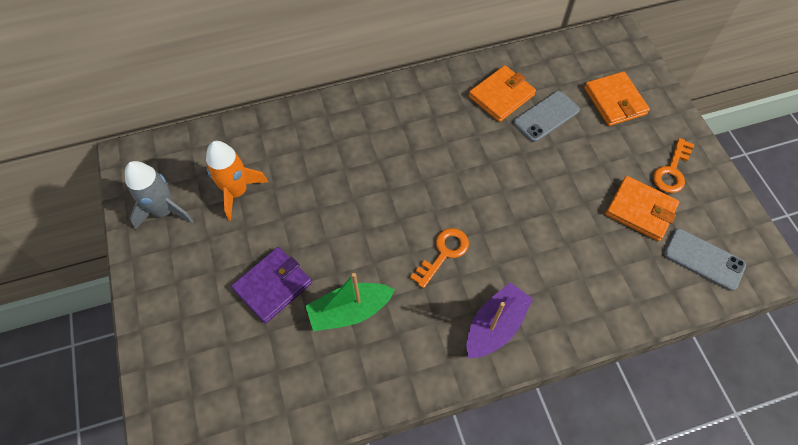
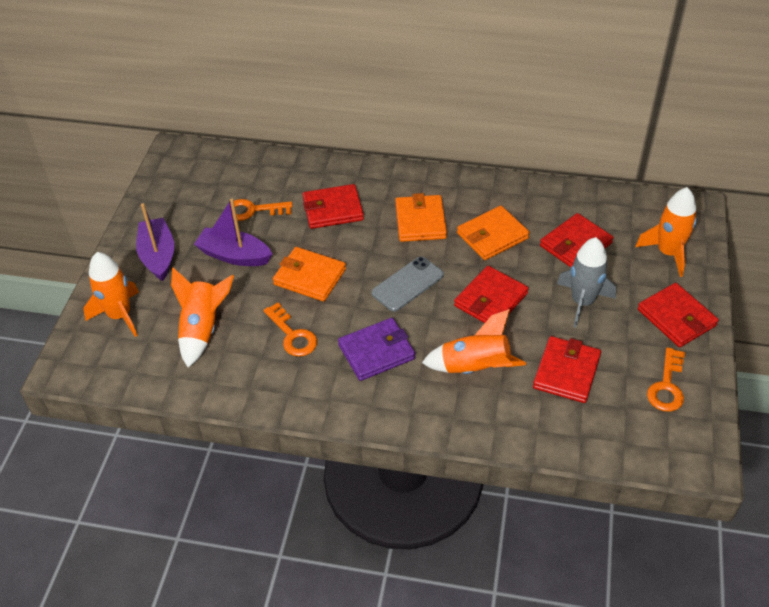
green boat: [306,273,395,331] = 1 -> none = 0
grey phone: [514,91,580,142] [664,229,746,291] = 2 -> [371,257,444,312] = 1
orange key: [410,228,469,288] [653,138,695,193] = 2 -> [230,199,292,221] [263,302,317,357] [647,347,685,412] = 3
orange rocket: [206,141,268,221] = 1 -> [83,252,139,337] [171,268,234,367] [422,309,526,374] [635,187,697,277] = 4
purple boat: [467,282,533,358] = 1 -> [136,204,174,281] [194,199,272,266] = 2
red wallet: none = 0 -> [302,184,364,229] [454,266,529,323] [533,336,601,403] [540,213,613,267] [638,283,719,347] = 5

